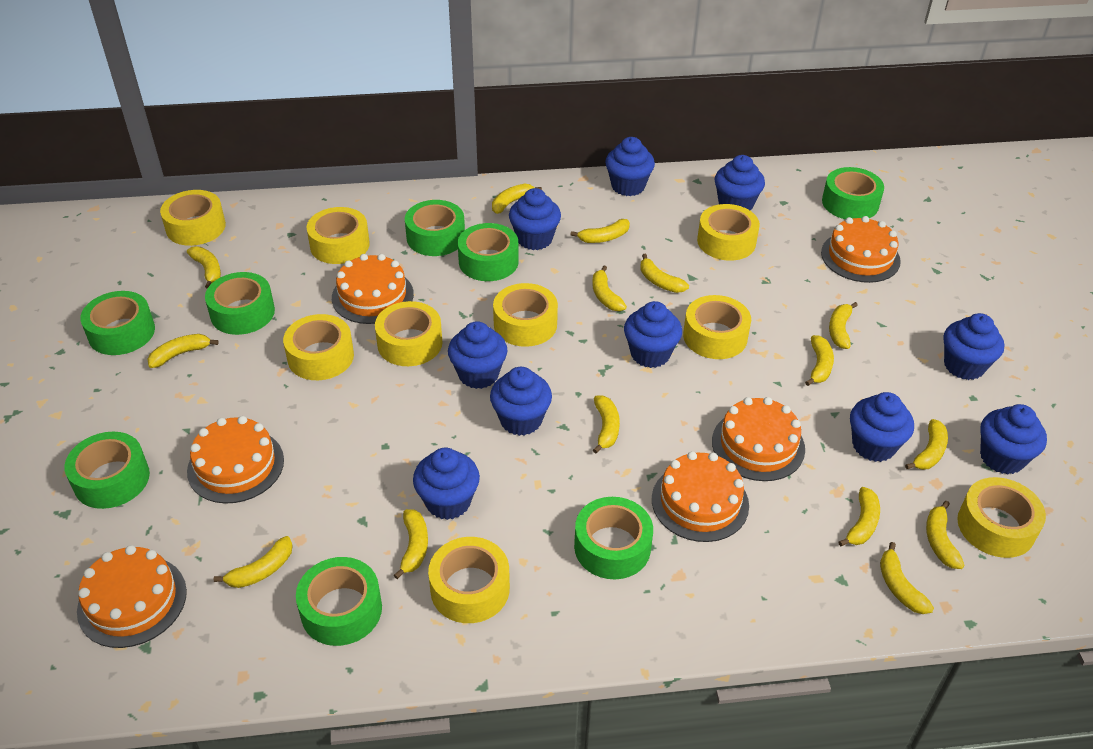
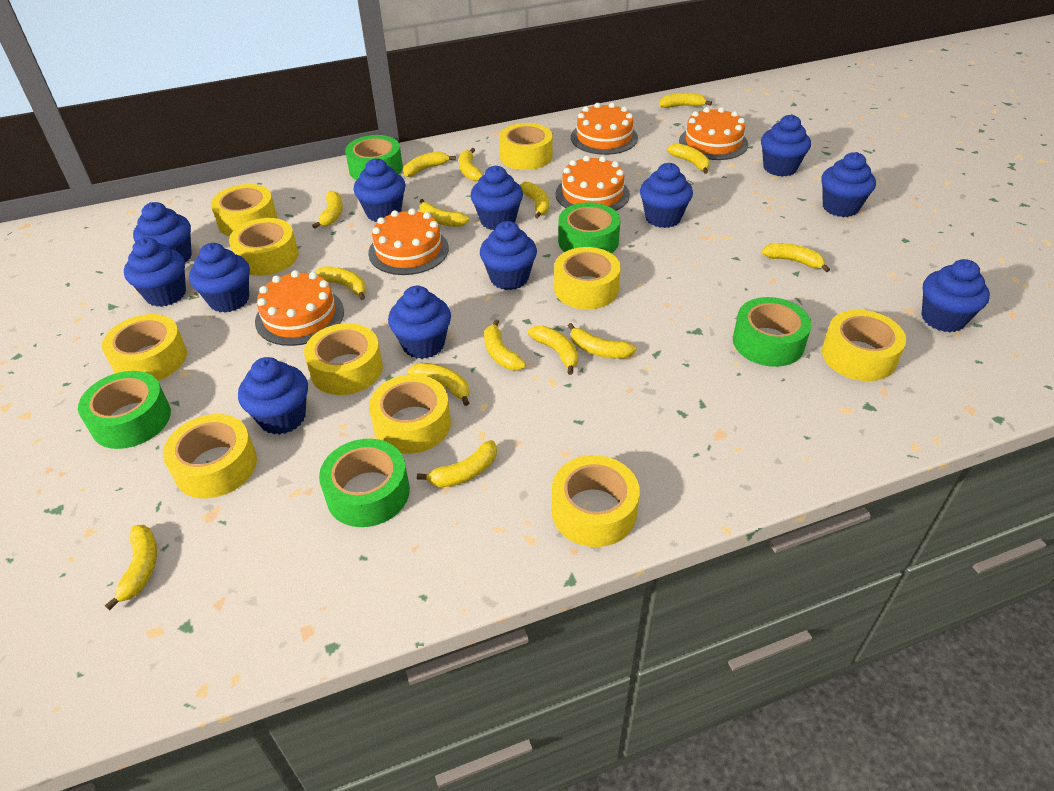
blue cupcake: [413,448,480,520] [448,321,507,389] [490,367,552,436] [509,188,561,250] [605,137,655,196] [624,301,682,368] [714,155,765,210] [850,392,914,462] [943,313,1004,380] [980,404,1047,474] = 10 -> [124,237,186,307] [133,202,192,263] [189,243,250,313] [238,357,308,435] [354,158,406,222] [388,286,451,359] [471,166,523,230] [480,221,537,290] [640,163,693,228] [761,114,811,177] [821,152,876,217] [921,259,990,332] = 12
green tape: [64,432,150,509] [80,291,155,355] [205,272,275,335] [296,557,382,646] [405,200,465,256] [458,223,519,281] [574,497,653,579] [822,167,884,219] = 8 -> [78,371,171,449] [319,439,410,527] [345,135,403,180] [558,202,620,254] [733,297,812,367] = 5
orange cake: [77,545,187,648] [187,416,284,504] [332,254,414,324] [652,451,749,542] [712,397,805,481] [821,216,901,283] = 6 -> [255,270,344,346] [368,208,449,275] [556,156,630,211] [571,103,638,155] [679,107,748,160] = 5
yellow tape: [160,190,226,246] [283,314,354,380] [307,207,370,264] [375,301,443,366] [428,537,510,623] [493,283,558,347] [683,295,751,359] [697,204,760,261] [957,477,1046,558] = 9 -> [102,314,187,381] [163,414,257,498] [211,184,277,236] [229,218,299,276] [304,323,383,395] [369,374,451,454] [499,123,552,170] [552,455,640,547] [554,247,621,309] [822,310,906,381] = 10

